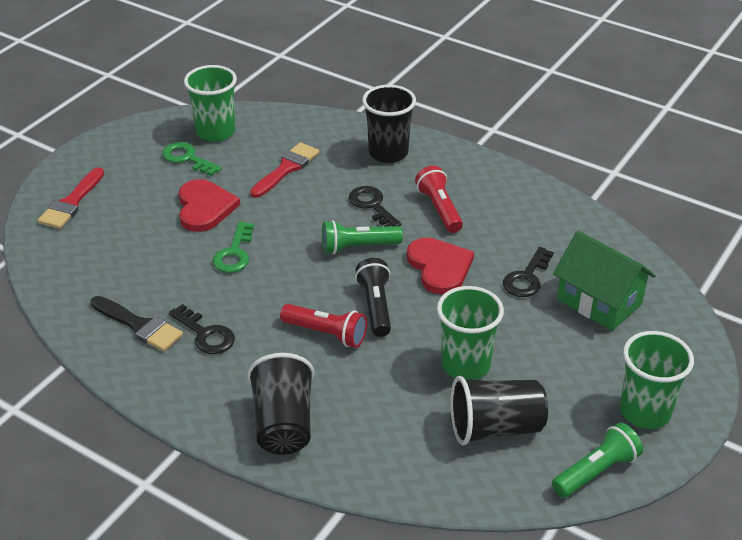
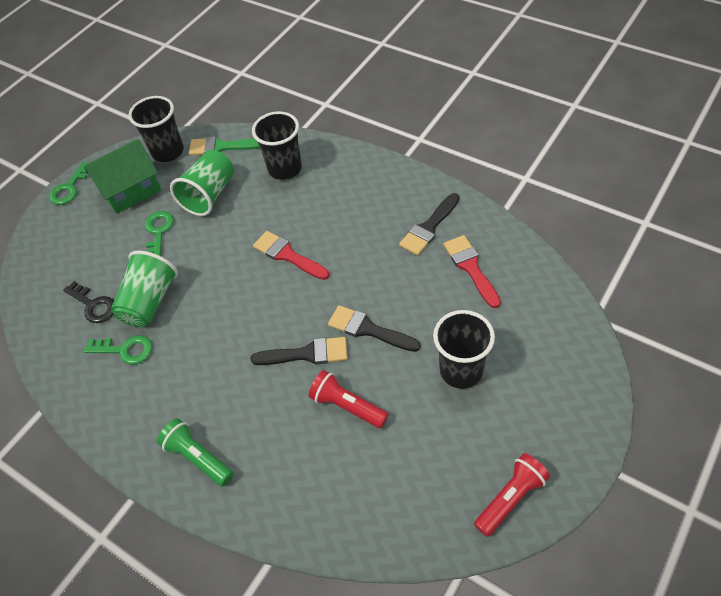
black brush: [91,296,183,352] = 1 -> [251,337,348,365] [328,305,421,352] [399,193,460,256] = 3
black flashlight: [355,258,391,337] = 1 -> none = 0
black key: [169,304,235,354] [349,186,401,227] [503,247,554,297] = 3 -> [63,281,114,323] = 1
green brush: none = 0 -> [189,137,260,156] = 1
green cup: [184,65,237,142] [437,286,504,379] [620,331,694,429] = 3 -> [111,251,178,327] [170,150,234,216] = 2
green flashlight: [322,220,403,254] [552,423,643,498] = 2 -> [157,419,234,486] = 1
green key: [162,142,222,176] [212,222,254,273] = 2 -> [49,161,88,205] [84,335,153,364] [145,211,174,256] = 3
red heart: [179,179,240,232] [407,238,474,295] = 2 -> none = 0

